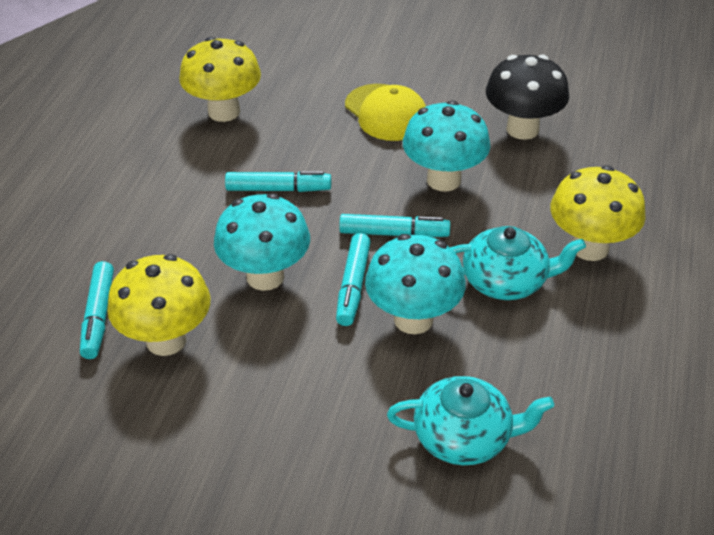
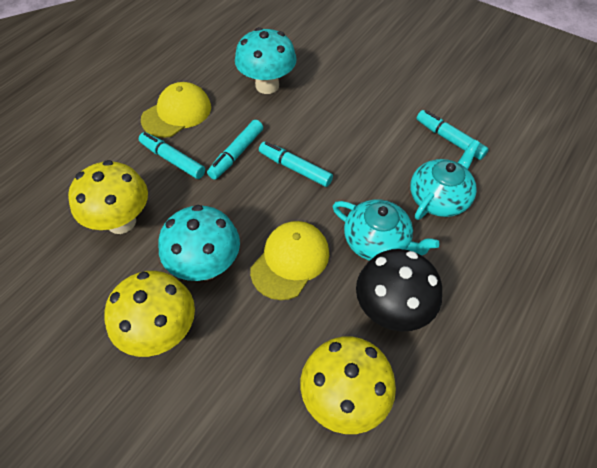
turquoise mushroom: [214,193,310,291] [365,234,466,334] [403,100,490,192] = 3 -> [158,205,240,281] [235,27,297,94] = 2
yellow cap: [345,84,426,141] = 1 -> [141,82,211,138] [250,221,329,300] = 2

